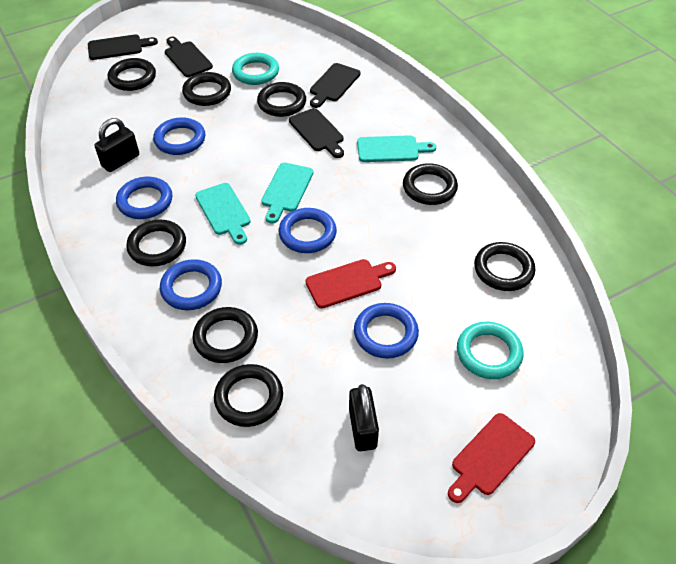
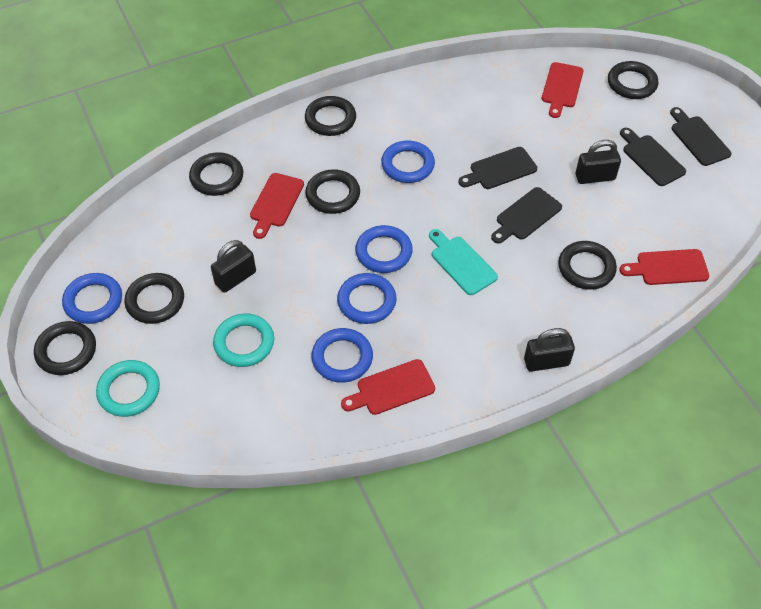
black padlock: [95,118,139,172] [349,384,379,451] = 2 -> [211,240,256,293] [524,328,575,372] [576,140,621,184] = 3
black ring: [108,58,156,91] [126,220,186,266] [182,72,231,106] [193,307,258,363] [214,364,283,427] [257,82,306,117] [403,163,458,205] [474,242,535,291] = 8 -> [34,321,96,375] [124,273,184,324] [189,152,243,196] [305,96,356,136] [305,169,360,214] [558,241,617,290] [608,61,658,99] = 7
red cutting board: [306,259,396,308] [448,413,535,503] = 2 -> [250,173,304,239] [341,359,435,415] [542,62,584,118] [619,249,709,285] = 4
turquoise cutting board: [195,183,251,245] [261,163,313,223] [357,135,436,162] = 3 -> [429,229,498,295] = 1

